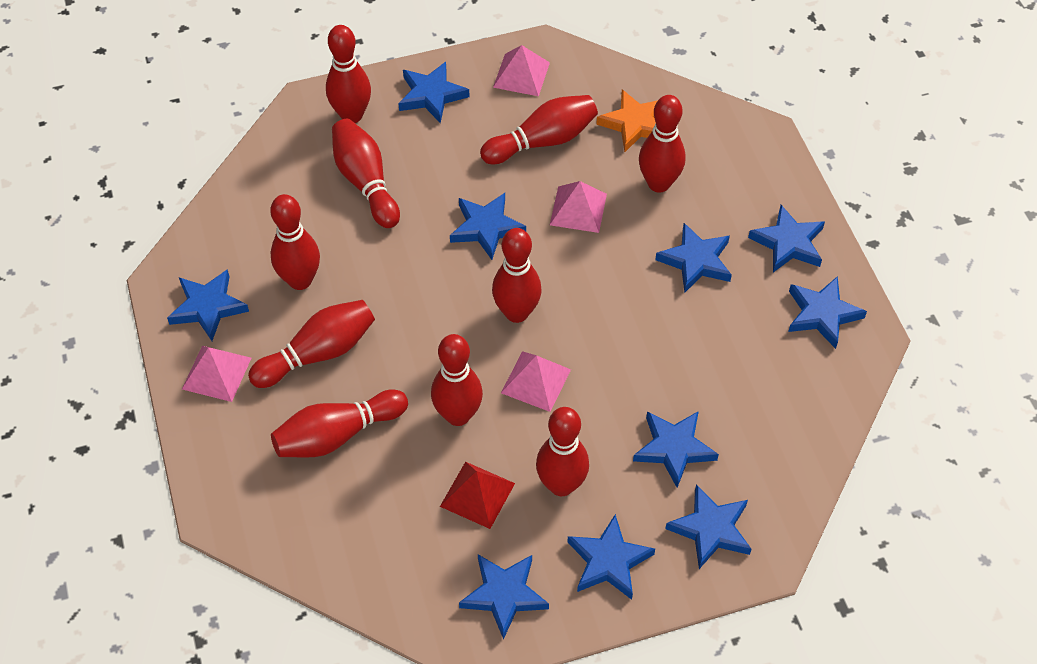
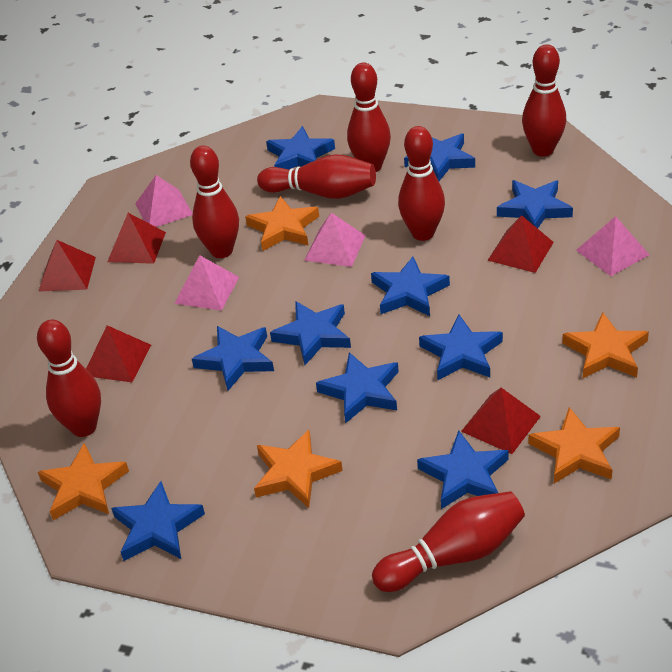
orange star: [596,89,658,152] = 1 -> [38,443,129,520] [245,196,319,251] [254,430,343,508] [528,407,620,483] [562,312,649,378] = 5
red bowling pin: [248,300,375,388] [270,194,320,290] [271,390,408,458] [326,25,371,123] [332,119,400,228] [431,334,483,426] [480,95,598,164] [492,228,542,323] [536,407,589,496] [639,95,686,193] = 10 -> [37,319,101,437] [190,146,239,258] [257,154,376,199] [347,63,391,172] [372,491,525,592] [398,126,445,241] [522,44,566,157] = 7
red pyramid: [440,462,515,529] = 1 -> [38,240,96,292] [86,325,151,382] [107,213,166,264] [461,388,541,454] [487,215,554,273] = 5

